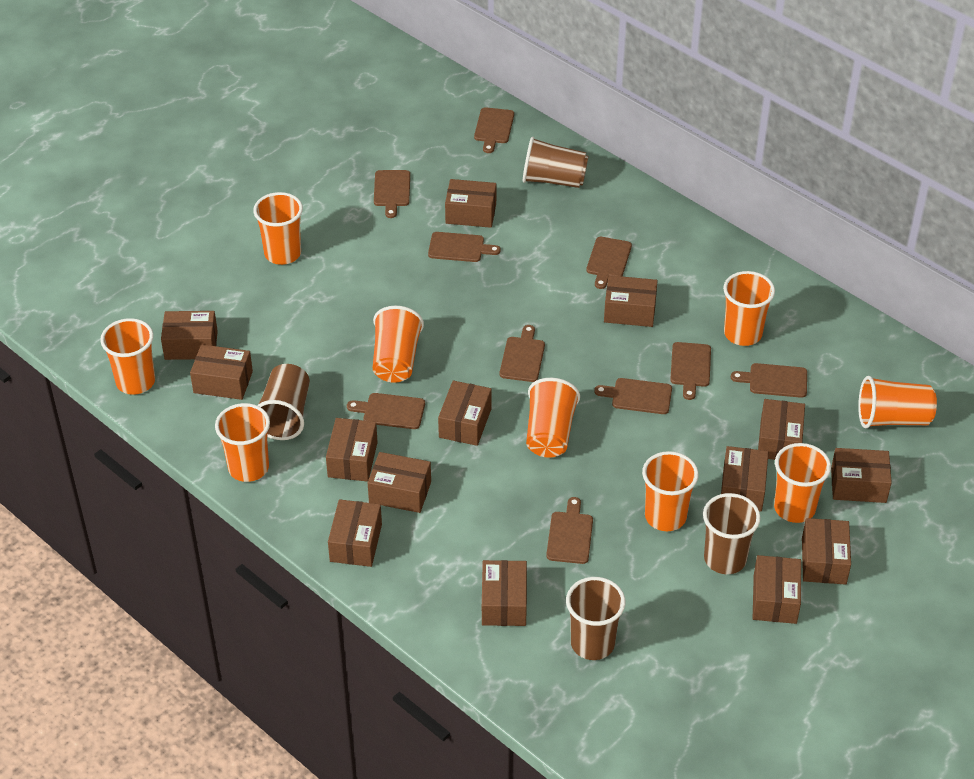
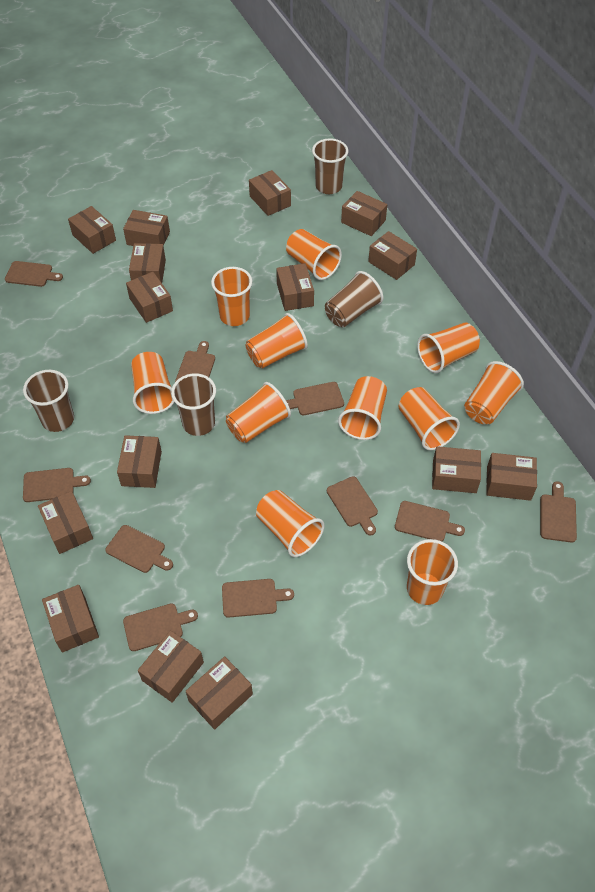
brown box: [161,311,218,360] [190,344,253,400] [326,418,378,482] [328,499,382,567] [368,452,431,513] [438,380,492,446] [445,179,496,228] [482,560,527,626] [604,275,658,327] [721,446,768,512] [753,555,801,624] [758,399,805,460] [802,518,851,584] [831,448,892,503] = 14 -> [38,491,93,554] [42,585,99,653] [68,206,116,254] [117,435,162,488] [123,210,170,246] [126,272,173,323] [129,243,166,283] [138,630,204,703] [186,656,253,730] [249,170,291,216] [276,263,314,311] [341,191,387,236] [368,231,417,280] [432,446,481,493] [486,453,537,501] = 15
orange cup: [100,318,155,395] [215,403,270,482] [253,192,303,265] [373,306,424,383] [526,378,580,458] [642,451,699,531] [723,271,775,346] [774,443,831,523] [858,376,937,428] = 9 -> [131,352,174,414] [211,267,252,326] [226,382,291,443] [246,313,308,369] [256,490,325,557] [286,229,342,280] [338,376,387,440] [399,387,460,450] [407,539,458,605] [417,323,480,373] [464,361,524,424] = 11

